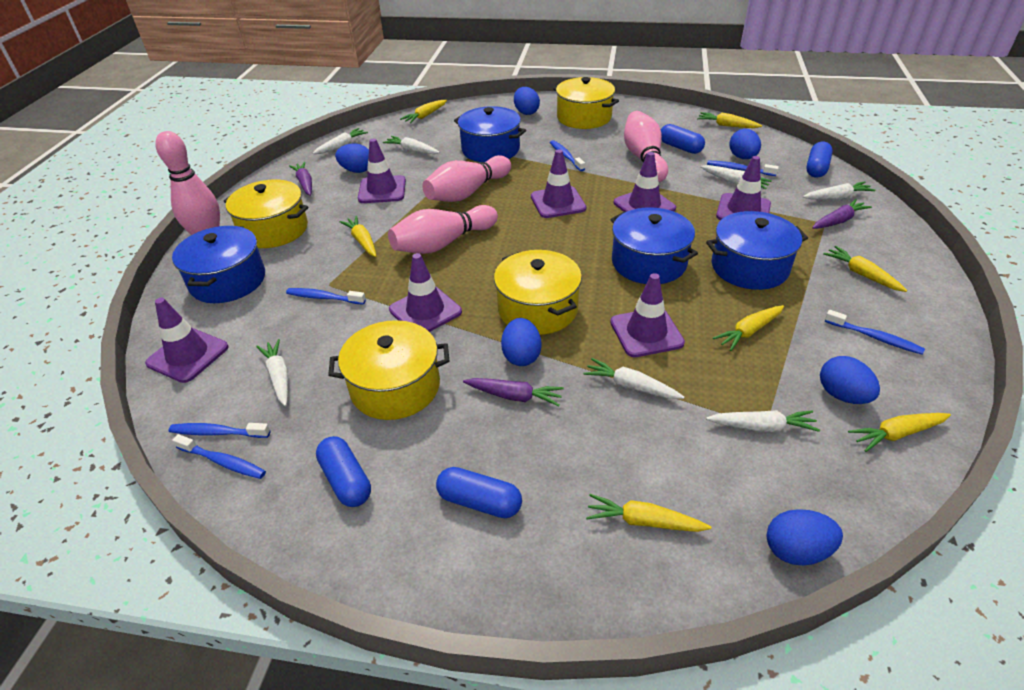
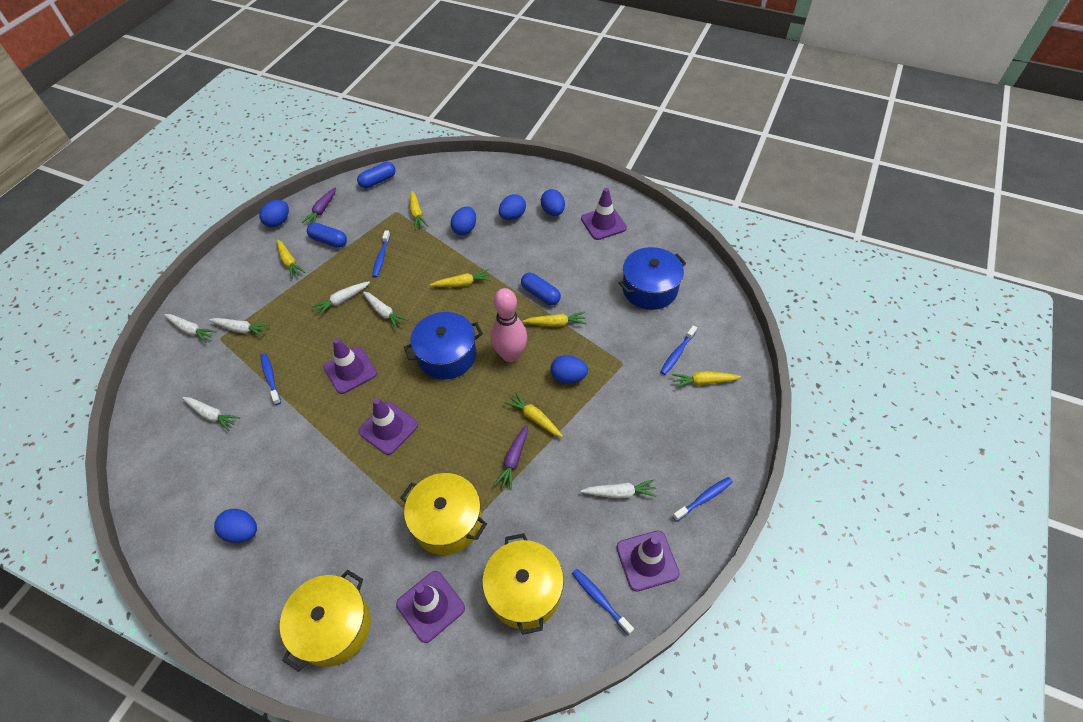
blue capsule: [316,436,371,507] [436,467,522,518] [661,124,705,154] [806,142,833,178] = 4 -> [307,223,347,248] [357,162,396,189] [521,273,561,305] = 3
blue pot: [172,226,265,303] [454,106,526,162] [611,207,698,284] [706,211,808,290] = 4 -> [404,312,483,380] [619,247,686,310] = 2
blue toothbrush: [169,423,270,438] [172,434,266,479] [286,288,366,304] [550,140,585,171] [707,161,779,176] [825,310,925,355] = 6 -> [260,353,281,405] [372,230,390,277] [572,569,634,635] [660,326,697,375] [673,477,733,521] = 5
pink bowling pin: [155,131,220,235] [388,205,498,254] [422,155,511,202] [624,111,668,182] = 4 -> [491,288,527,362] = 1
purple carrot: [289,162,312,196] [463,378,564,406] [812,199,872,229] = 3 -> [301,188,336,224] [494,424,528,490] = 2
purple traffic cone: [145,298,229,383] [358,138,406,203] [389,253,462,332] [531,149,586,218] [610,273,685,357] [614,152,676,212] [716,156,771,220] = 7 -> [323,338,377,394] [358,398,418,455] [396,571,465,643] [581,188,627,240] [616,530,680,592] = 5
white carrot: [256,339,288,406] [313,128,368,154] [383,136,440,154] [583,358,684,399] [700,165,772,189] [706,410,820,432] [803,181,876,200] = 7 -> [164,314,216,343] [182,397,240,431] [209,318,270,337] [312,281,370,316] [363,291,408,329] [581,480,657,498] = 6
yellow carrot: [339,216,376,257] [400,100,447,123] [586,494,711,532] [697,112,762,128] [713,305,784,351] [823,246,907,292] [848,413,951,452] = 7 -> [277,239,305,279] [410,190,428,229] [430,269,491,287] [504,392,563,437] [523,312,587,327] [672,371,741,388] = 6
yellow pot: [224,180,308,248] [328,320,449,420] [494,250,582,335] [553,77,619,129] = 4 -> [280,570,371,672] [400,473,487,555] [482,533,564,635] = 3

